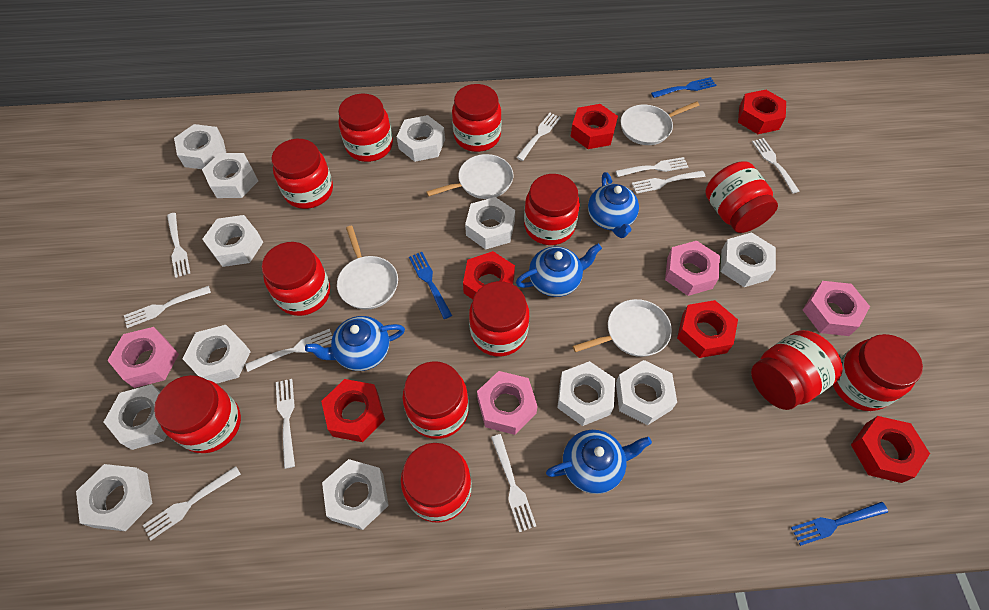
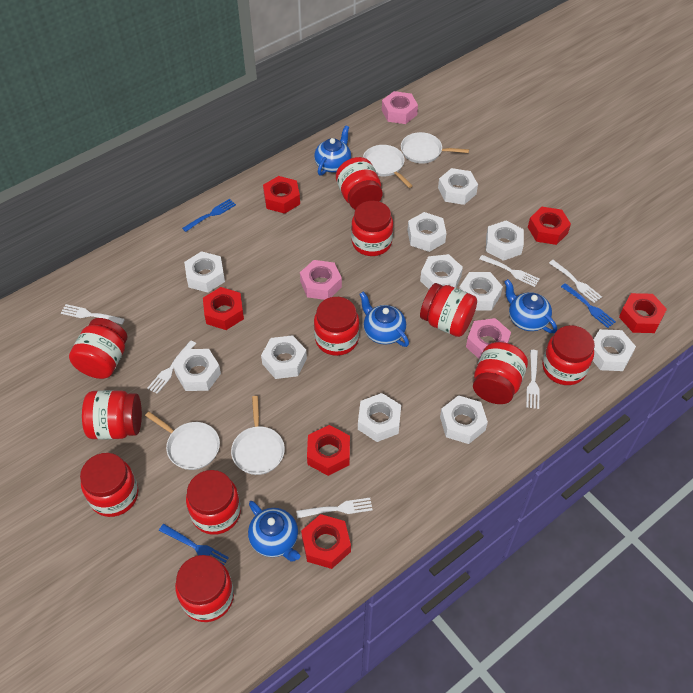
pink nut: [107,327,179,388] [477,371,538,435] [665,241,720,296] [803,281,870,336] = 4 -> [300,260,342,300] [382,91,418,124] [466,318,511,359] = 3
red jar: [154,375,241,453] [262,242,330,316] [271,139,333,209] [338,94,393,162] [401,443,472,523] [402,361,469,439] [452,84,502,152] [469,281,529,356] [524,174,580,245] [705,161,778,233] [751,330,843,410] [833,334,923,411] = 12 -> [69,318,127,379] [80,453,138,517] [82,390,142,439] [175,555,234,622] [186,470,241,535] [314,297,360,356] [336,157,383,210] [351,201,393,256] [420,283,477,337] [473,342,528,404] [542,325,595,385] = 11
white fork: [124,286,211,328] [143,466,241,540] [167,213,190,278] [245,329,332,372] [276,379,295,469] [491,434,536,532] [516,113,561,161] [615,157,689,177] [632,171,706,194] [752,138,799,193] = 10 -> [61,304,125,325] [147,340,196,394] [296,498,373,518] [479,255,540,287] [526,350,540,409] [549,260,602,303] = 6
white nut: [76,464,153,531] [104,384,167,450] [174,124,226,169] [182,325,251,384] [202,153,258,198] [202,215,263,267] [322,459,389,530] [397,115,445,162] [465,197,515,250] [557,361,615,426] [616,360,677,425] [721,233,776,287] = 12 -> [173,349,221,391] [184,251,225,293] [261,335,307,379] [358,393,401,442] [407,212,447,252] [420,254,463,289] [438,168,478,205] [440,395,488,444] [459,272,503,311] [486,221,524,261] [593,329,636,371] = 11

